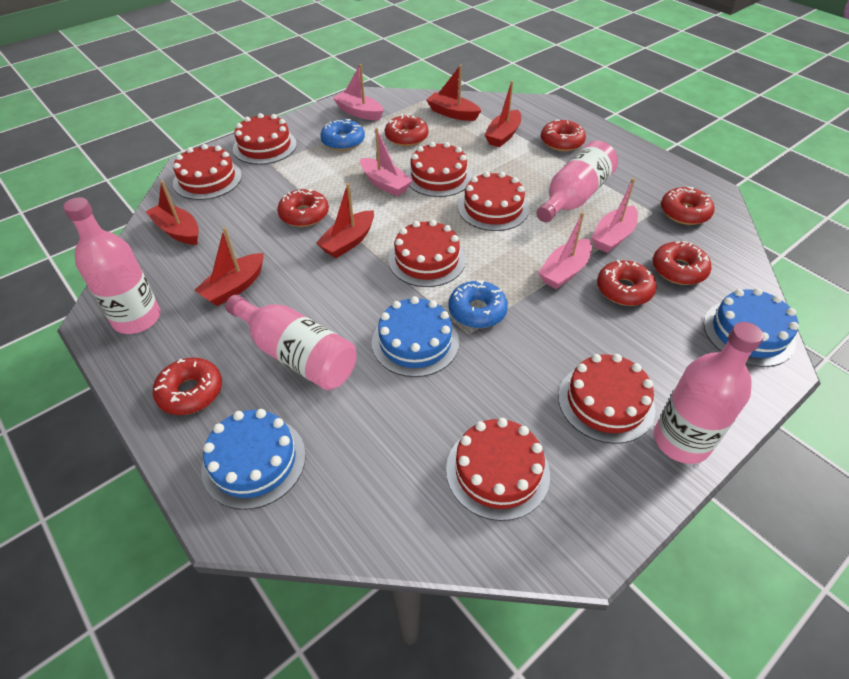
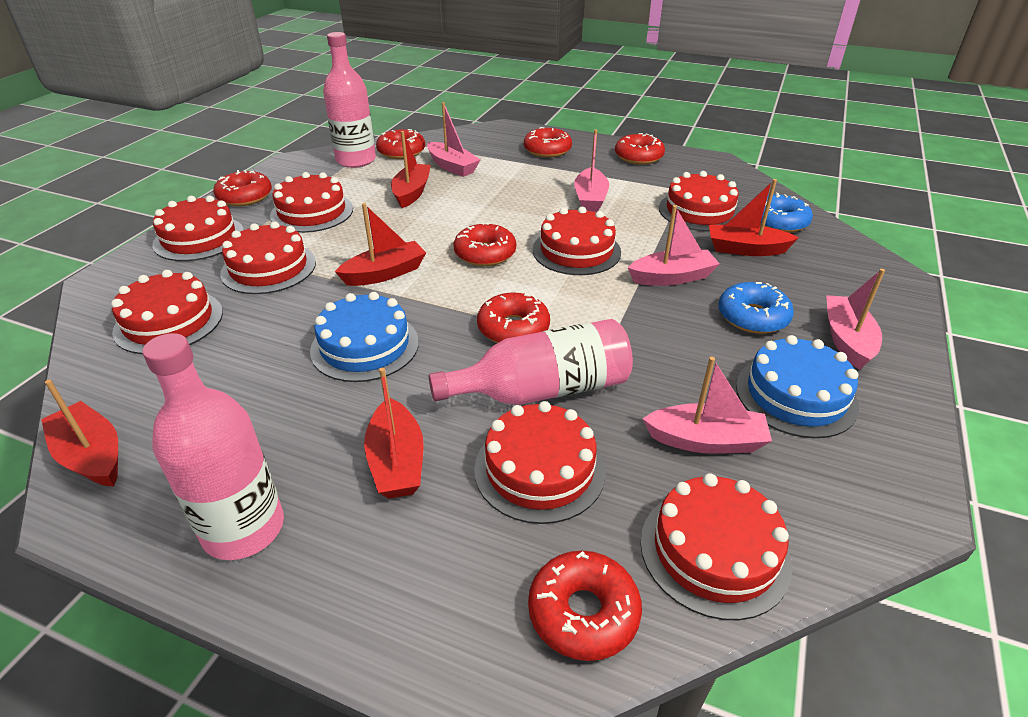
blue cake: [202,409,306,510] [372,296,459,377] [704,288,799,367] = 3 -> [310,292,419,382] [736,335,859,438] = 2
pink boat: [333,64,384,121] [360,128,413,196] [538,212,592,289] [591,178,638,253] = 4 -> [427,102,480,177] [574,130,609,212] [628,205,720,286] [643,357,772,454] [826,269,885,370] = 5
pink bottle: [63,197,161,334] [225,295,357,390] [537,141,618,222] [654,322,763,464] = 4 -> [142,333,284,560] [323,32,376,168] [429,319,633,405] = 3
red cake: [173,144,242,200] [233,113,297,165] [389,220,466,287] [406,142,472,197] [446,418,550,521] [458,171,529,231] [558,354,656,444] = 7 -> [111,270,223,354] [152,196,244,261] [220,222,316,294] [270,172,353,233] [474,401,606,524] [533,207,621,275] [640,473,792,620] [659,171,740,231] = 8

